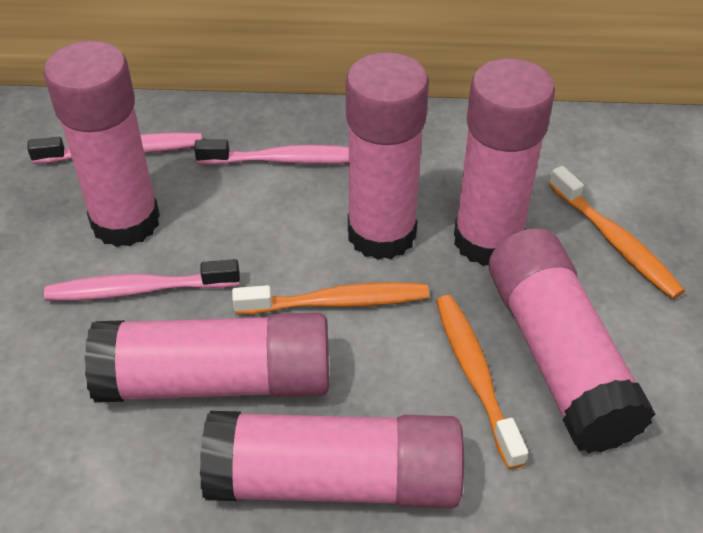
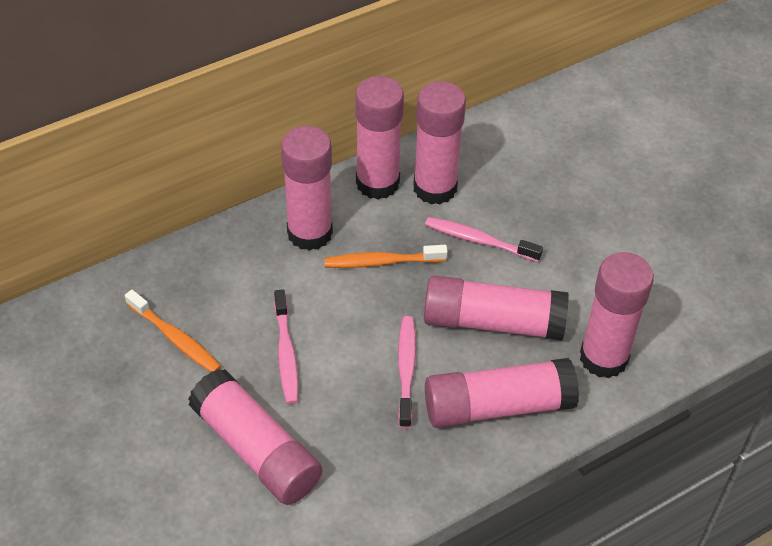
orange toothbrush: [232,282,429,314] [436,295,528,469] [549,166,685,299] = 3 -> [125,290,222,372] [324,245,448,268] = 2
pink glue stick: [44,41,160,247] [85,313,329,403] [200,411,464,509] [346,52,429,260] [454,58,555,266] [489,228,655,453] = 6 -> [188,369,322,505] [281,126,333,251] [355,76,404,200] [413,81,466,205] [424,275,569,341] [425,358,579,428] [580,252,654,378] = 7

